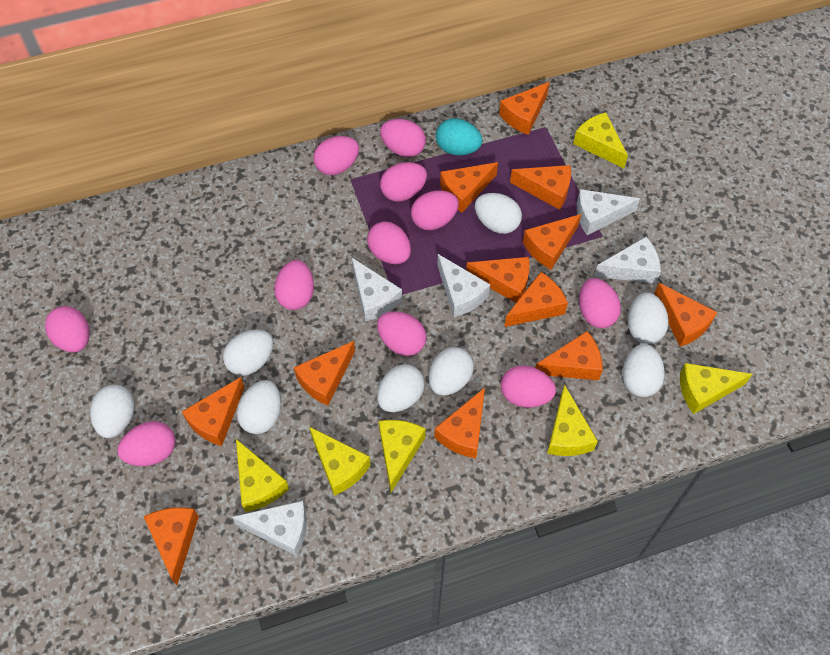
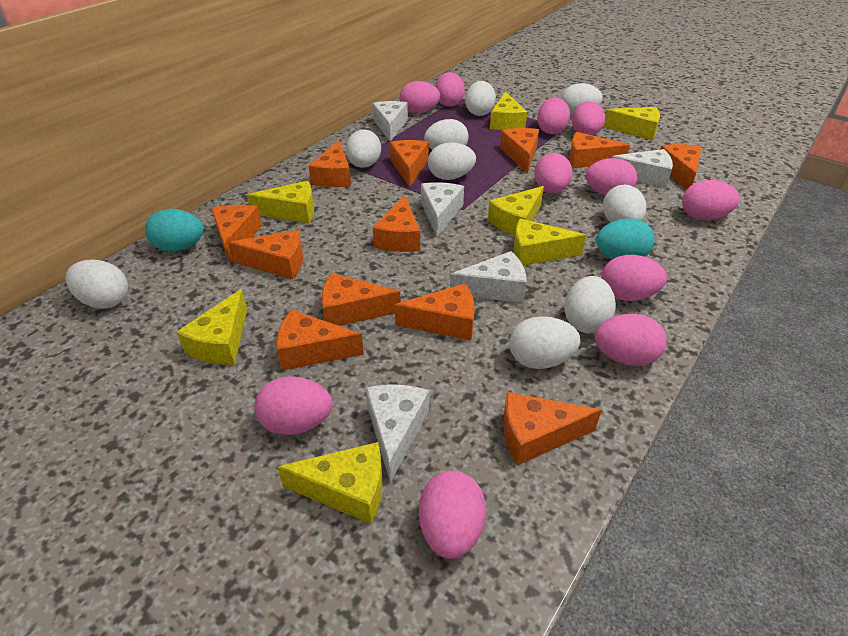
turquoise egg: [436,118,482,155] = 1 -> [145,209,204,252] [596,218,654,259] = 2
white egg: [90,385,135,438] [223,330,273,376] [237,380,281,434] [377,364,425,412] [429,347,474,395] [475,193,522,234] [622,344,665,397] [627,292,669,344] = 8 -> [66,260,128,309] [346,129,381,168] [424,119,469,150] [428,142,476,180] [465,81,496,116] [510,316,580,369] [561,83,603,115] [565,276,616,334] [603,184,646,222] = 9
yellow cheese: [236,439,289,512] [309,427,370,496] [379,420,426,492] [547,384,598,456] [573,112,628,168] [680,363,752,414] = 6 -> [177,289,247,365] [247,180,314,223] [277,442,383,524] [488,186,544,236] [490,91,527,130] [514,218,586,266] [603,107,660,140] = 7

